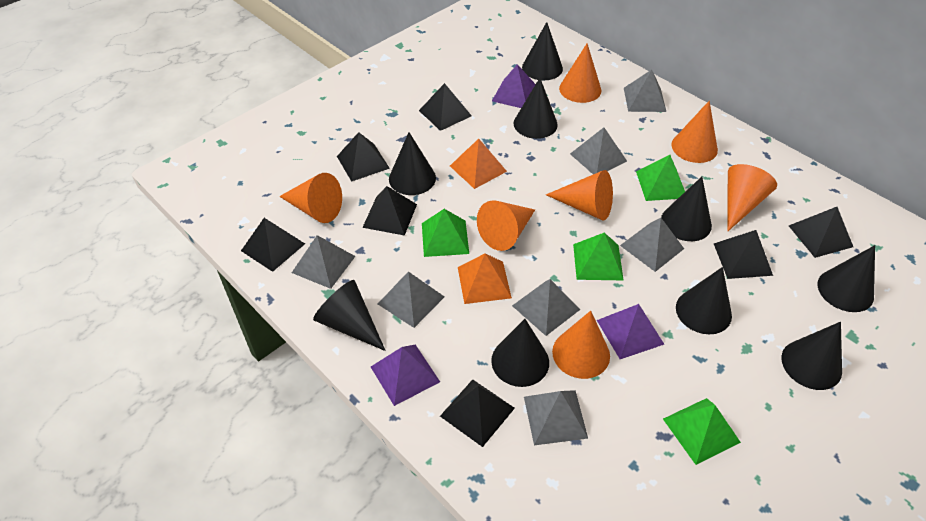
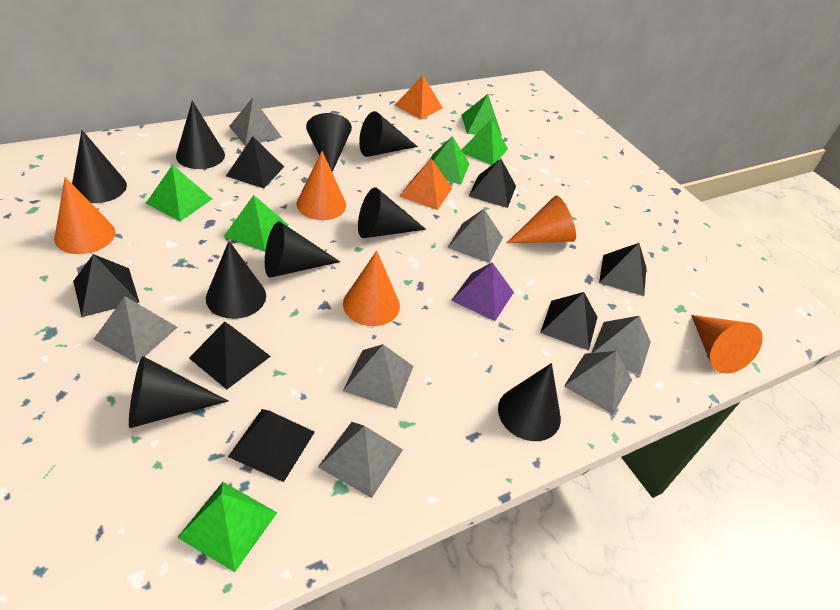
green pyramid: [422,209,469,257] [573,233,624,281] [636,155,685,201] [663,398,741,465] = 4 -> [145,165,212,221] [177,482,277,572] [224,195,289,252] [430,136,469,185] [461,94,502,135] [461,119,508,165] = 6
orange cone: [279,173,342,223] [477,200,535,251] [546,170,613,220] [552,311,610,379] [559,43,601,103] [671,101,718,163] [727,164,777,232] = 7 -> [54,177,115,254] [297,151,346,220] [343,251,400,326] [507,195,576,243] [691,315,763,374] = 5
purple pyramid: [371,345,440,406] [492,64,535,108] [597,304,664,359] = 3 -> [451,262,514,321] = 1

